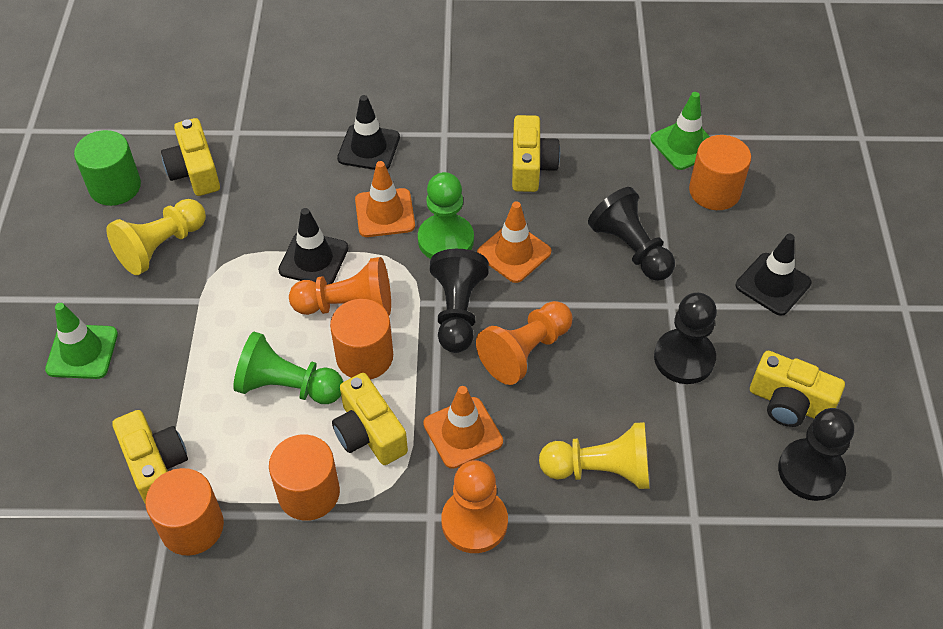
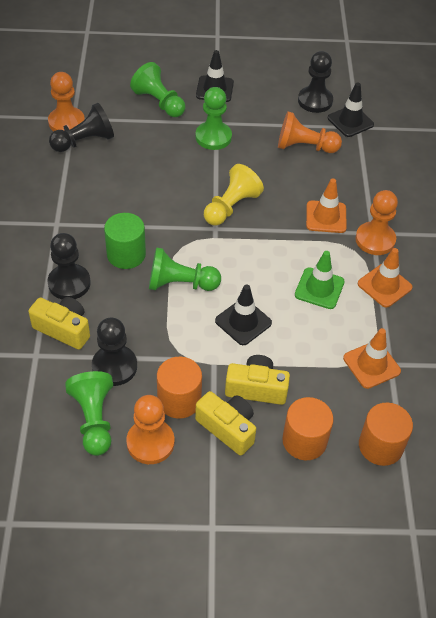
green pawn: [233,332,343,404] [418,172,474,259] = 2 -> [65,371,113,456] [130,62,185,117] [149,247,221,291] [195,87,232,150] = 4
green traffic cone: [45,303,118,379] [650,92,710,170] = 2 -> [295,251,345,309] = 1
orange cylinder: [145,468,224,556] [269,434,340,521] [330,299,393,380] [689,135,751,210] = 4 -> [157,357,202,419] [282,397,334,460] [359,403,413,466] = 3
orange pawn: [289,257,391,316] [441,460,508,553] [476,301,573,385] = 3 -> [48,72,85,132] [126,395,174,464] [278,112,342,153] [355,190,398,255] = 4
yellow camera: [112,410,188,503] [161,118,220,196] [332,373,408,465] [512,115,560,192] [750,351,845,427] = 5 -> [28,297,90,350] [195,391,256,456] [225,355,290,405] = 3
yellow pawn: [106,199,206,275] [539,422,649,489] = 2 -> [204,164,264,226] = 1

